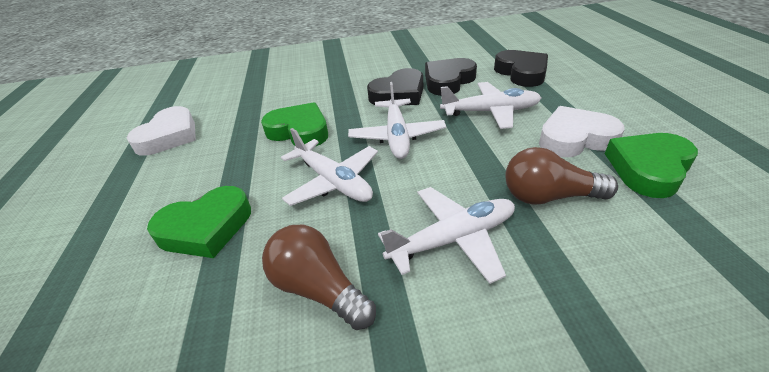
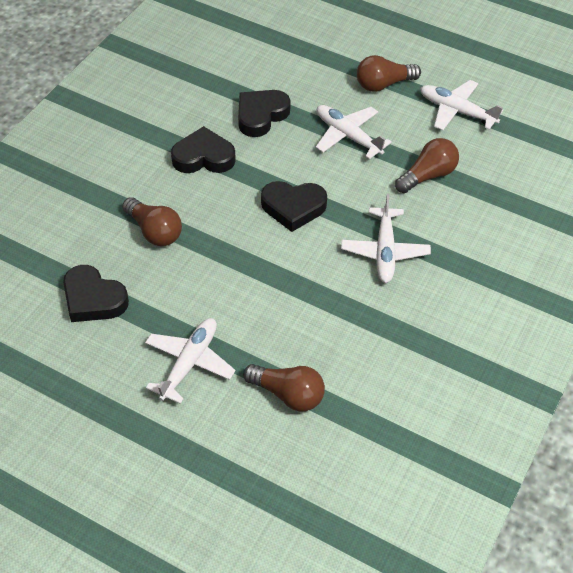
black heart: [367,68,423,105] [425,58,477,96] [494,50,548,87] = 3 -> [63,265,129,322] [171,126,236,173] [238,90,291,137] [261,181,327,232] = 4
brown light bulb: [262,225,376,330] [505,147,618,205] = 2 -> [122,197,182,246] [243,364,325,412] [357,55,421,92] [395,138,459,193] = 4
green heart: [147,186,251,258] [261,102,328,147] [605,133,698,198] = 3 -> none = 0
white heart: [127,106,196,156] [539,106,625,157] = 2 -> none = 0

